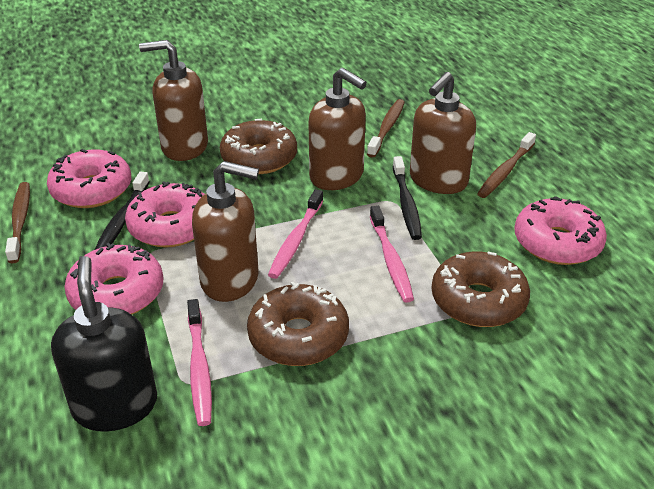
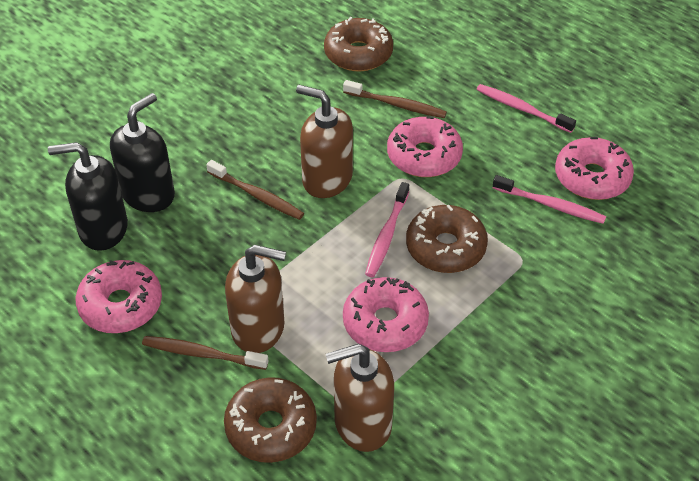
black soap dispenser: [51,256,157,431] = 1 -> [48,142,128,251] [110,93,175,212] = 2
black toothbrush: [95,172,150,250] [393,156,422,240] = 2 -> none = 0
brown soap dispenser: [139,40,208,161] [192,161,259,302] [308,68,367,190] [410,72,476,194] = 4 -> [225,245,286,353] [296,85,353,198] [326,344,394,452] = 3

